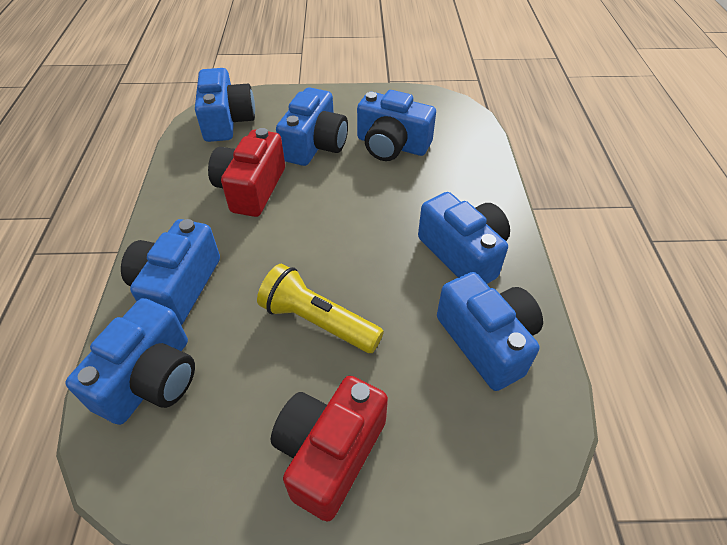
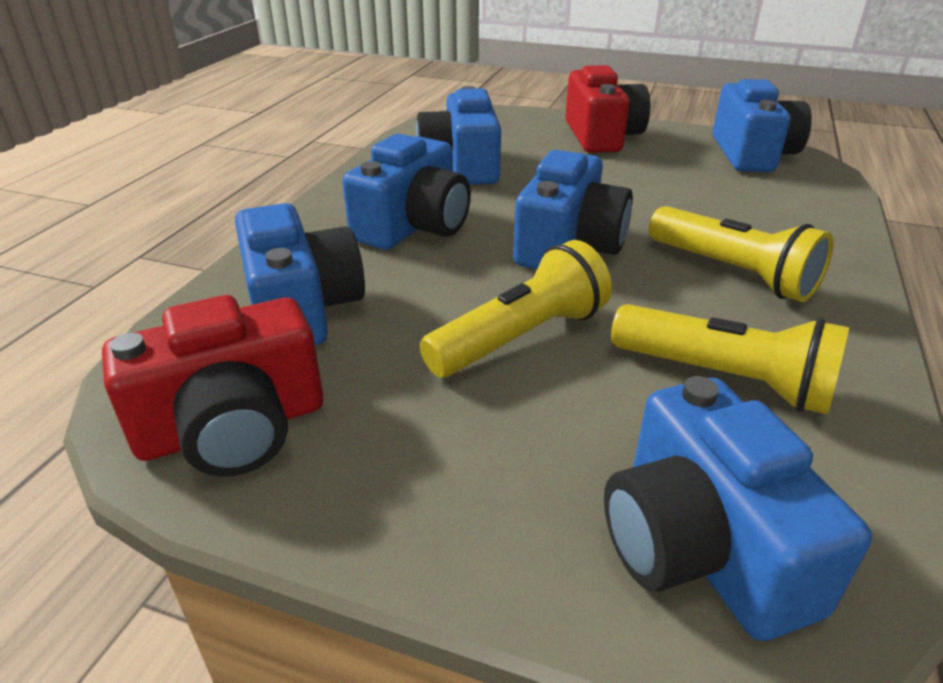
blue camera: [65,298,195,425] [121,219,220,325] [195,68,255,142] [276,87,348,166] [357,90,436,161] [418,192,510,284] [437,272,543,391] = 7 -> [235,203,365,345] [342,134,471,250] [415,86,501,185] [513,150,633,269] [604,376,872,641] [713,79,812,172] = 6
yellow flashlight: [257,263,384,353] = 1 -> [420,240,612,377] [611,304,849,415] [649,206,834,302] = 3

